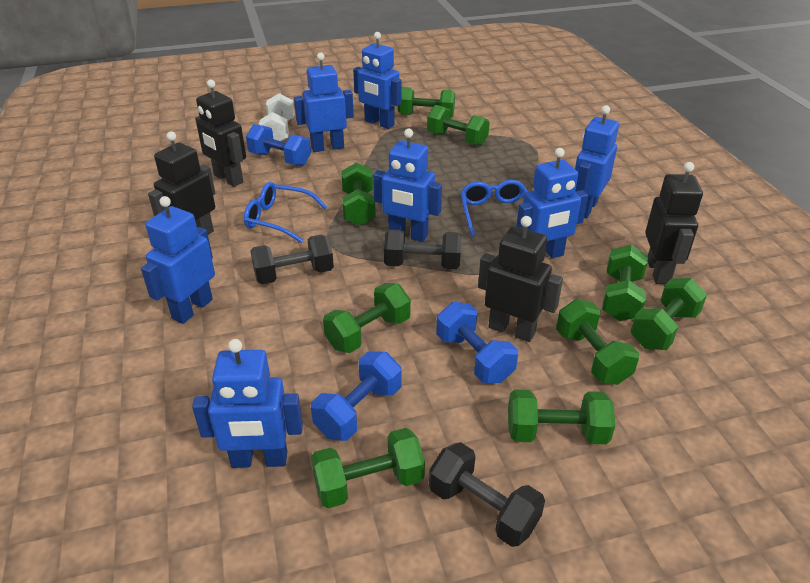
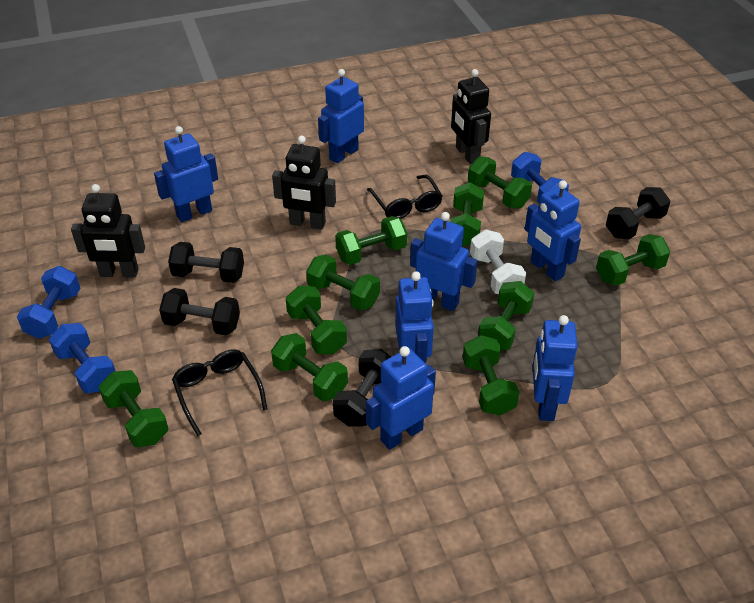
black dumbbell: [250,235,334,284] [384,229,461,269] [429,442,545,547] = 3 -> [159,288,240,336] [168,242,244,283] [333,349,391,427] [606,187,671,239] = 4
black glasses: none = 0 -> [172,349,267,436] [367,175,443,219] = 2
black robot: [148,131,215,235] [195,80,246,187] [478,216,563,342] [645,162,703,284] = 4 -> [71,184,145,277] [272,136,336,230] [451,69,491,164] = 3
blue glasses: [244,182,327,243] [460,180,528,237] = 2 -> none = 0
green dumbbell: [311,428,425,508] [323,283,411,353] [341,163,376,226] [398,87,455,117] [427,105,490,146] [508,390,615,444] [556,299,639,385] [602,244,648,321] [630,278,707,350] = 9 -> [99,370,168,447] [271,333,348,401] [286,286,347,354] [306,254,380,311] [335,216,407,265] [450,182,484,246] [463,335,519,415] [468,156,532,208] [478,281,534,350] [596,234,670,286] = 10

